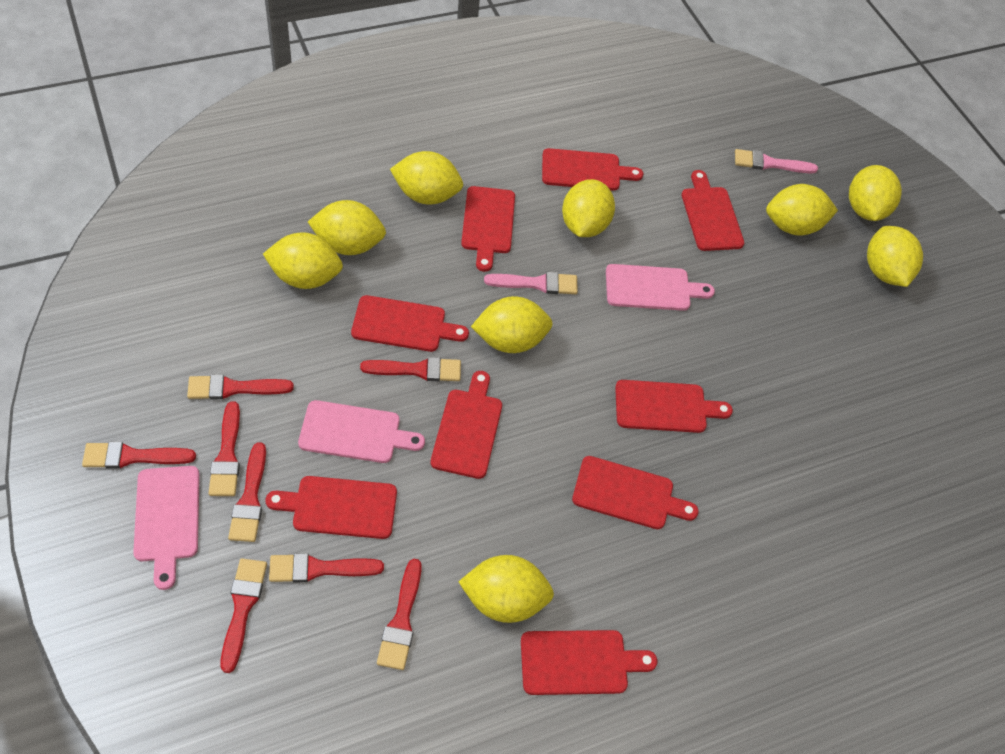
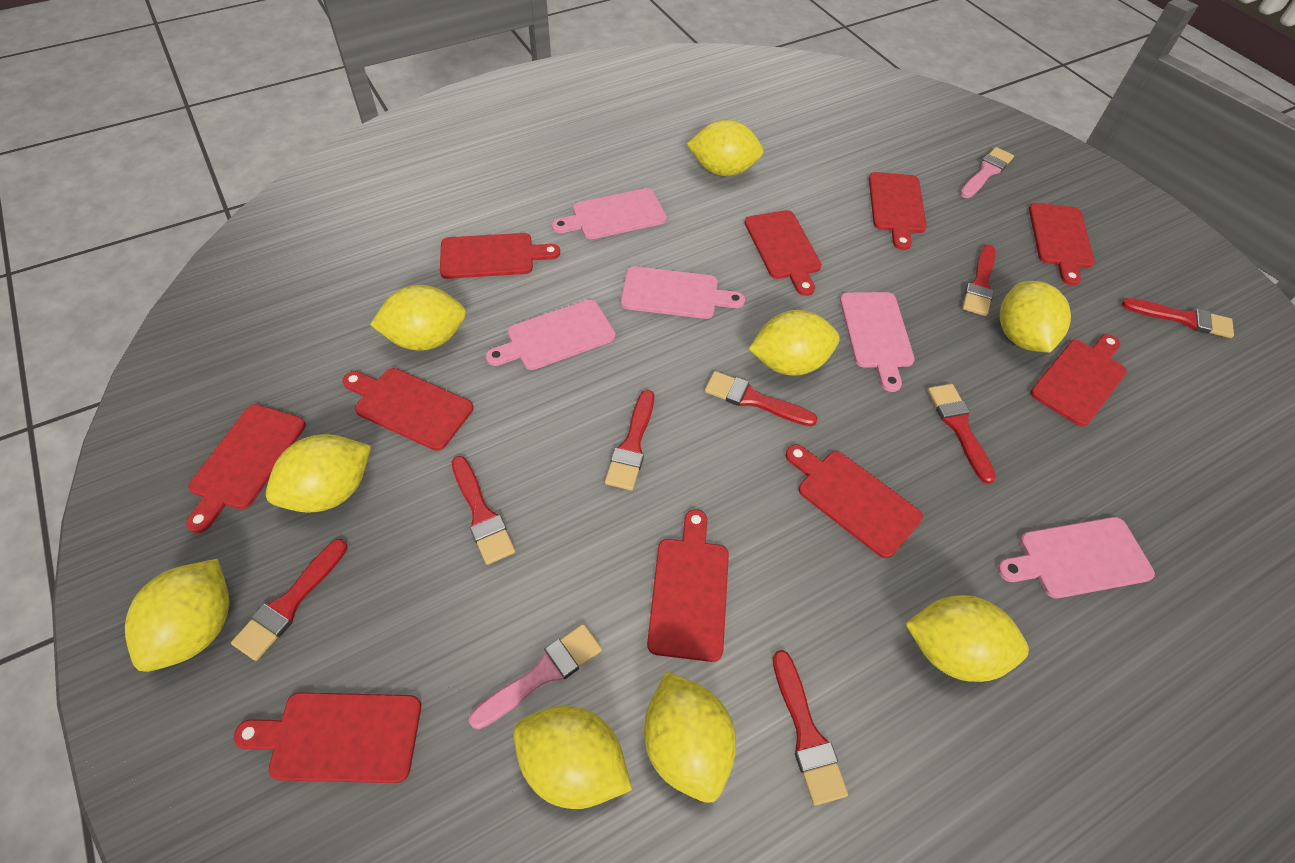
pink cutting board: [133,466,200,590] [298,400,425,463] [606,264,715,311] = 3 -> [486,299,616,370] [552,188,667,239] [621,266,745,319] [840,292,915,392] [998,517,1155,598] = 5
red cutting board: [265,476,397,539] [351,295,469,352] [431,371,502,479] [461,186,515,272] [521,630,657,695] [542,148,643,191] [572,456,698,529] [615,380,733,433] [682,170,744,251] = 9 -> [186,404,306,533] [234,692,421,783] [342,368,473,451] [440,233,560,279] [647,509,729,662] [745,210,822,296] [786,444,923,558] [869,172,927,250] [1029,203,1095,286] [1030,334,1127,427] = 10

